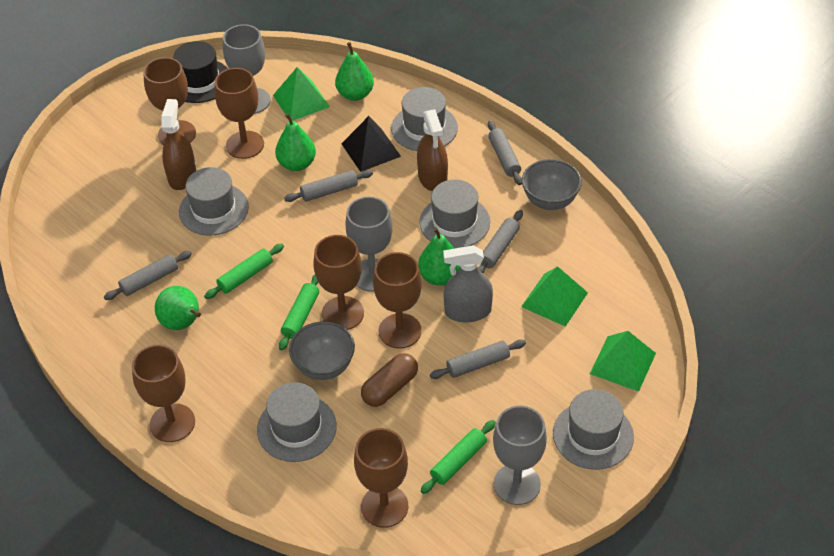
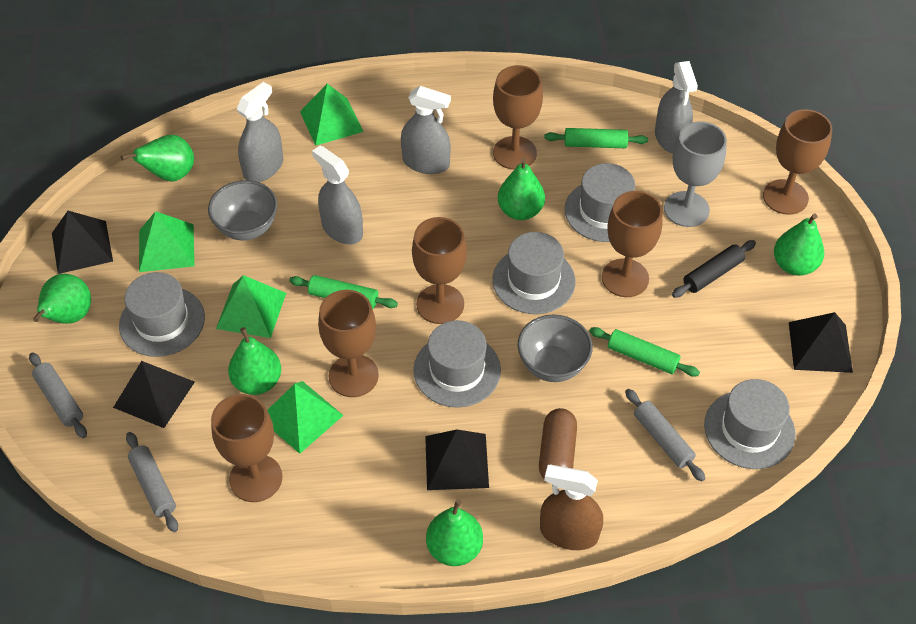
black hat: [173,41,228,103] = 1 -> none = 0
black pyramid: [341,116,401,172] = 1 -> [52,211,113,274] [113,361,195,428] [425,429,489,490] [789,312,853,373] = 4
black rolling pin: none = 0 -> [672,240,756,298] = 1
brown spray bottle: [161,99,196,190] [417,109,448,191] = 2 -> [540,465,603,550] = 1
green pear: [155,286,201,330] [275,113,316,171] [335,42,374,101] [418,227,460,286] = 4 -> [33,274,91,324] [121,135,194,181] [228,327,281,395] [426,499,483,566] [498,158,545,220] [774,214,824,276] = 6
green pyramid: [273,67,330,121] [521,266,588,327] [590,331,656,392] = 3 -> [139,211,194,272] [216,275,286,338] [267,381,343,454] [300,84,364,146] = 4
grey goblet: [223,24,271,114] [345,197,393,292] [493,406,547,505] = 3 -> [664,121,727,227] = 1
grey rolling pin: [104,251,192,300] [284,170,373,202] [430,340,526,379] [478,210,523,274] [488,121,522,185] = 5 -> [29,352,87,438] [126,432,178,532] [625,389,705,482] = 3
grey spray bottle: [443,245,493,323] = 1 -> [237,82,283,182] [312,145,363,244] [401,86,451,174] [655,61,698,153] = 4

